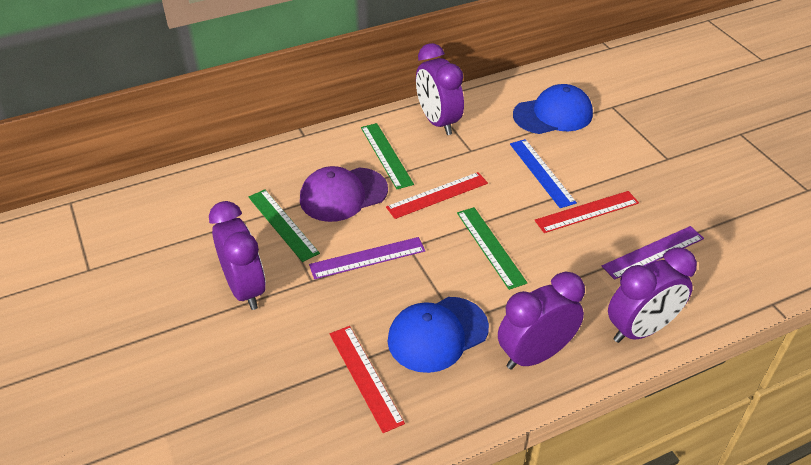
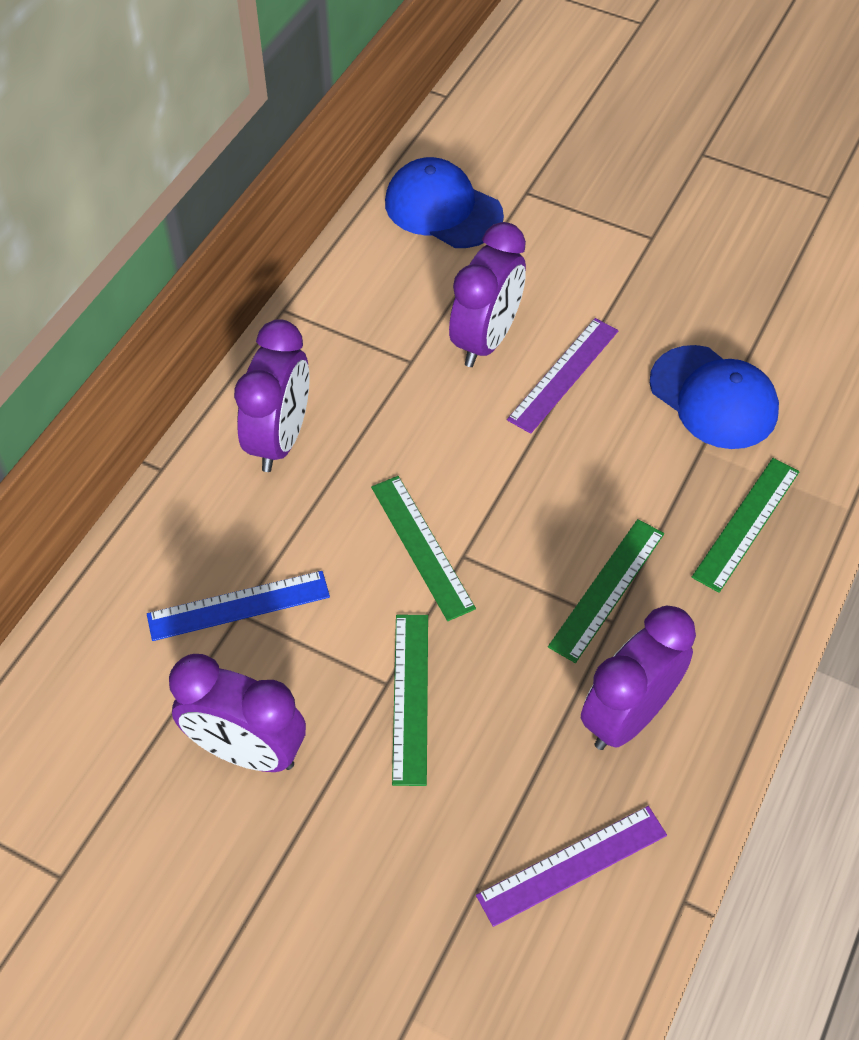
green ruler: [249,189,320,262] [361,123,414,189] [457,207,527,290] = 3 -> [371,476,476,621] [392,615,428,786] [548,519,664,663] [692,458,800,593] = 4
purple cap: [300,166,388,222] = 1 -> none = 0
red ruler: [330,326,405,433] [386,172,488,219] [535,191,639,233] = 3 -> none = 0

